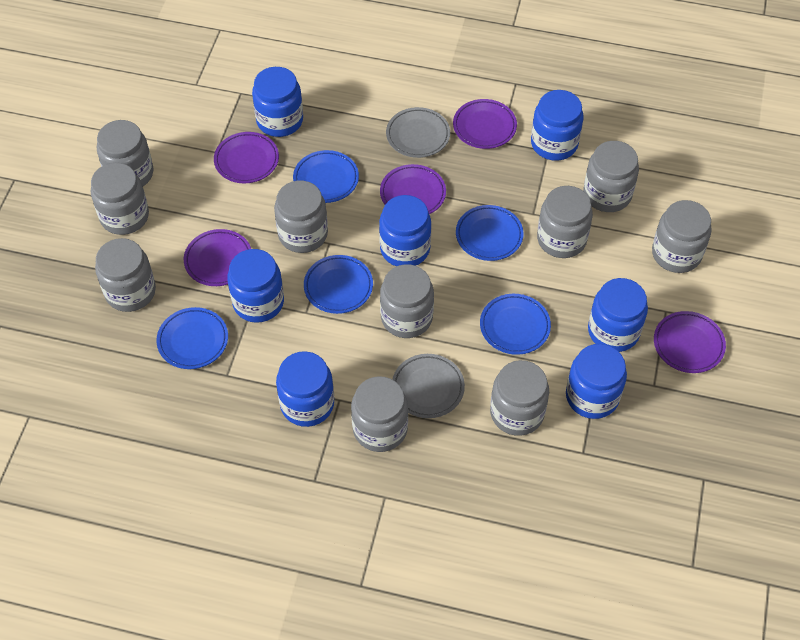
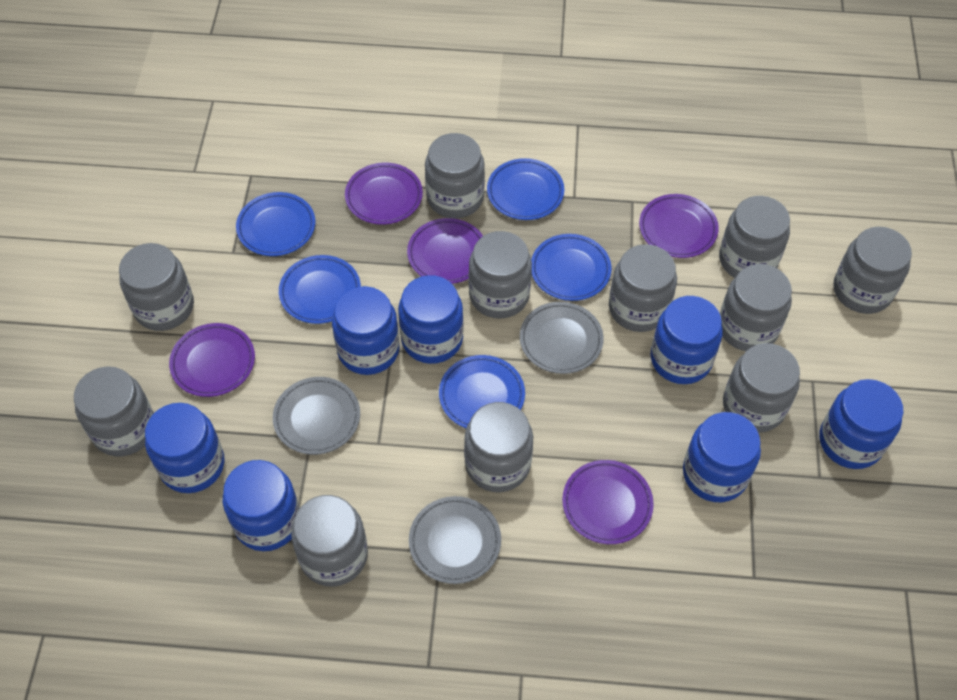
grey jar: [91,163,149,235] [95,238,156,312] [97,120,153,186] [274,181,328,253] [351,376,408,452] [380,264,434,338] [490,360,549,436] [537,186,593,258] [583,141,639,212] [652,200,712,273] = 10 -> [74,366,154,456] [119,243,194,331] [291,495,368,587] [425,133,485,218] [464,402,533,492] [469,231,532,319] [609,244,677,332] [719,196,790,278] [720,264,792,351] [723,343,800,433] [833,227,912,314] = 11
grey plate: [386,107,450,158] [392,354,465,418] = 2 -> [273,377,360,455] [409,496,501,584] [520,302,604,374] = 3

